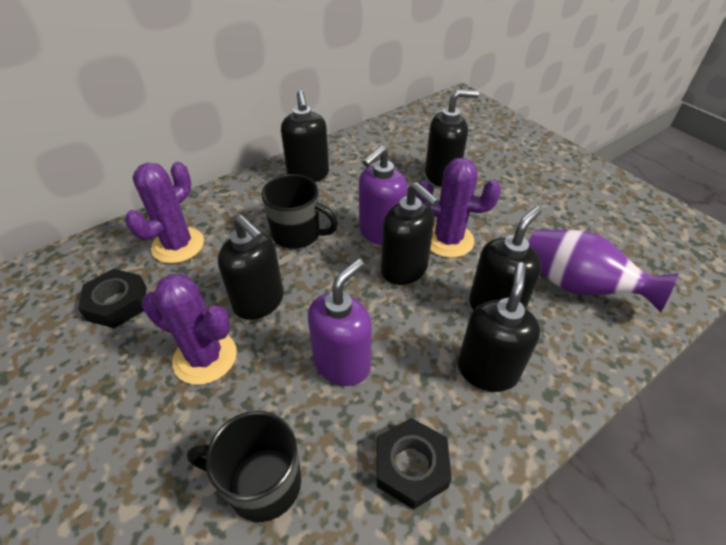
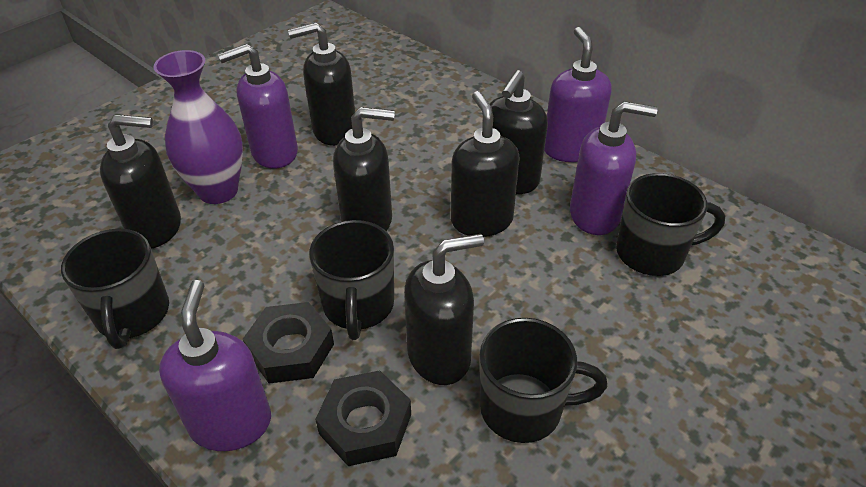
black mug: [187,411,301,522] [261,174,338,249] = 2 -> [61,229,169,349] [309,220,394,340] [480,318,608,443] [616,173,725,276] = 4
purple cactus: [125,162,204,263] [142,274,237,385] [416,158,501,258] = 3 -> none = 0
purple soap dispenser: [308,259,372,386] [359,146,408,245] = 2 -> [159,280,271,451] [218,44,298,169] [544,27,612,162] [570,101,658,235] = 4

